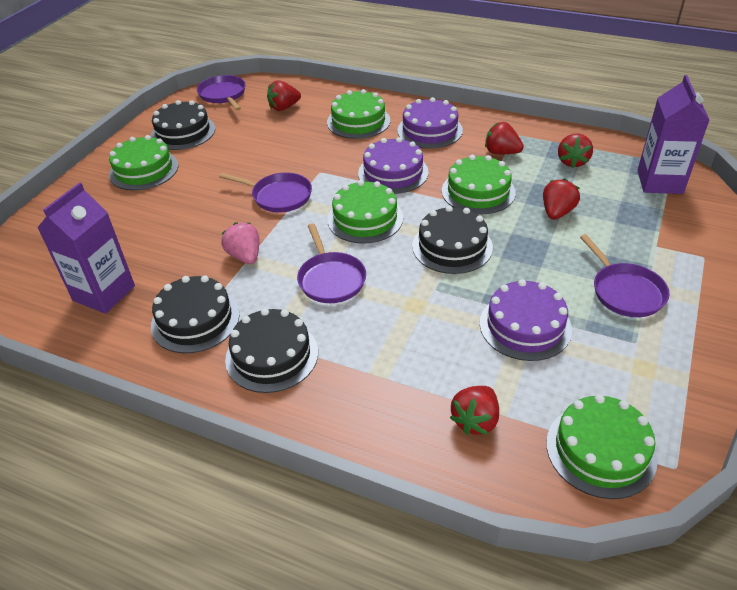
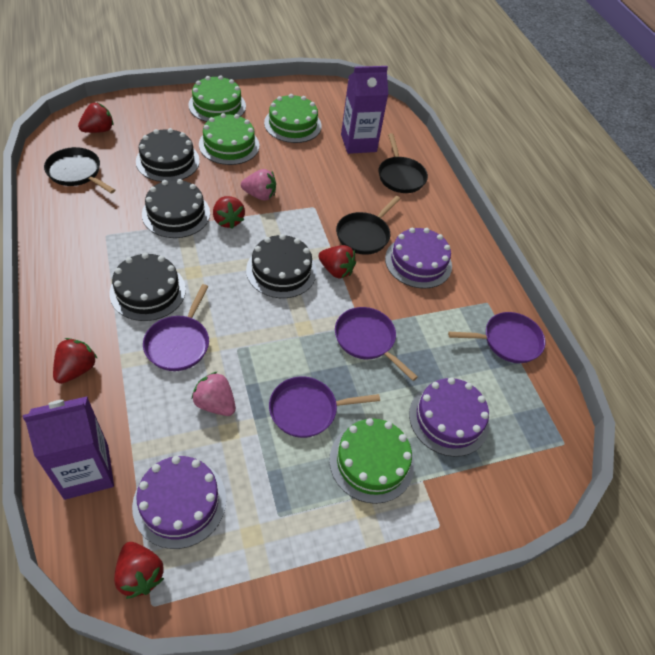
black pan: none = 0 -> [44,147,115,194] [336,196,400,255] [379,133,428,193] = 3
green cake: [109,135,178,190] [327,89,390,139] [327,180,403,244] [442,155,516,214] [546,394,658,499] = 5 -> [188,75,246,122] [199,113,259,165] [264,94,322,143] [329,418,414,504] = 4
pink strawberry: [221,222,259,264] = 1 -> [192,372,236,416] [241,169,276,201] = 2

